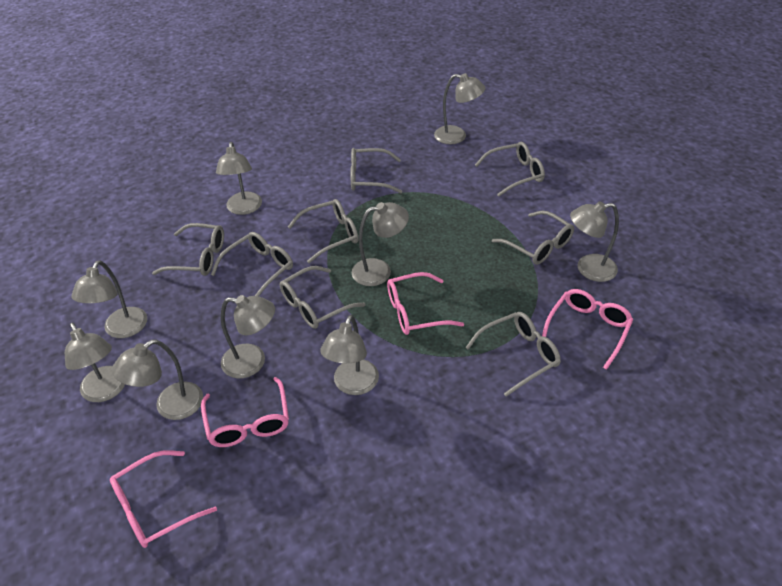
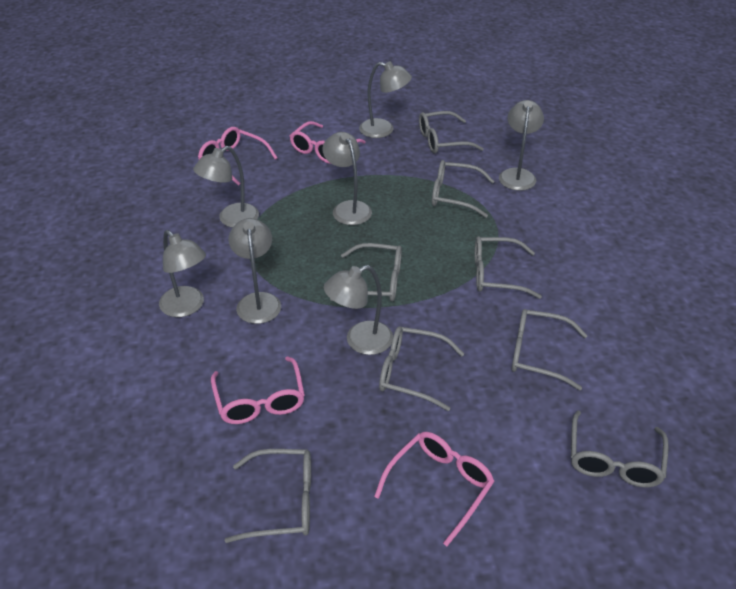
grey lamp: [65,323,125,402] [71,260,147,338] [112,339,203,420] [216,142,262,215] [221,295,275,378] [320,315,379,395] [352,202,409,286] [434,73,485,144] [570,202,619,282] = 9 -> [159,230,206,317] [193,146,259,228] [229,218,281,324] [322,132,372,225] [324,265,393,355] [359,61,412,138] [499,100,544,191] = 7

